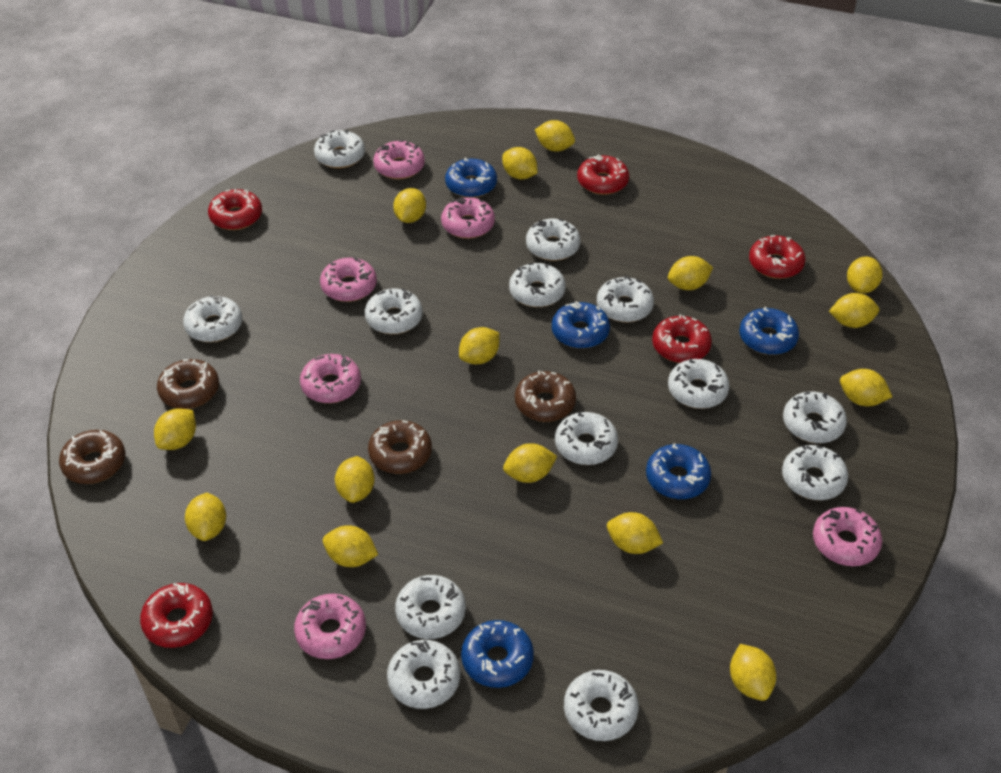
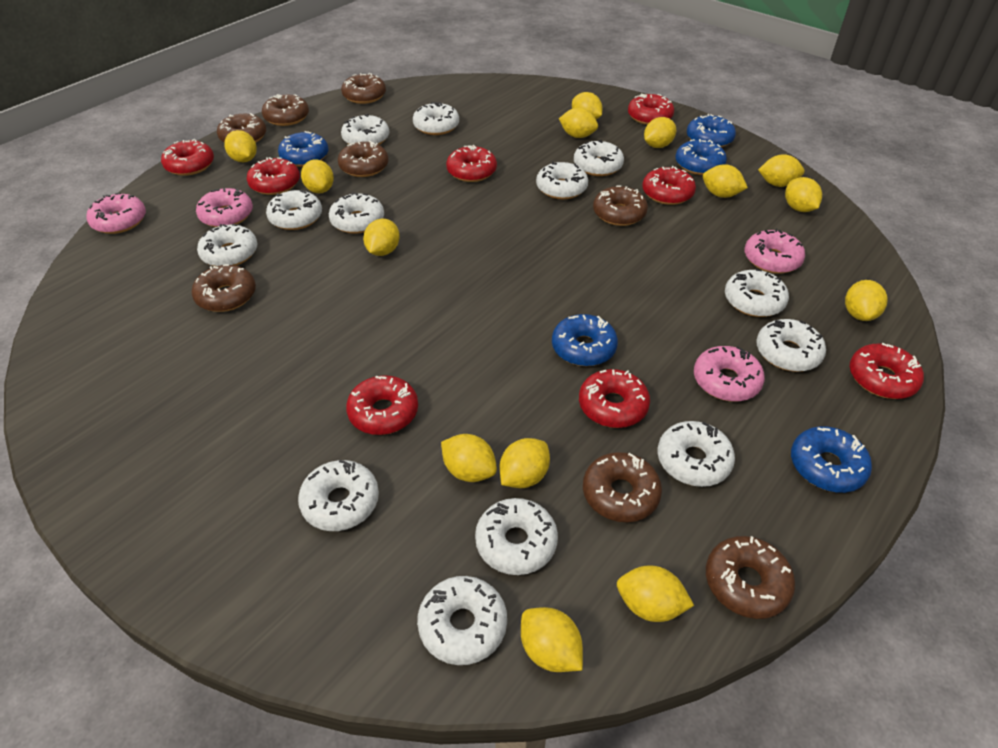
brown donut: [59,430,125,484] [157,359,219,409] [368,420,432,474] [515,370,576,422] = 4 -> [192,264,256,312] [217,113,266,142] [262,94,309,126] [338,141,389,177] [341,73,386,104] [583,452,662,522] [593,185,648,226] [706,536,795,619] = 8
pink donut: [294,593,366,659] [300,354,361,403] [320,257,377,302] [373,140,425,179] [441,197,495,239] [813,507,882,566] = 6 -> [86,193,146,234] [196,188,253,227] [694,346,765,402] [745,229,805,274] = 4
red donut: [140,583,213,648] [208,189,262,230] [577,155,629,195] [652,314,712,363] [749,235,806,279] = 5 -> [161,139,214,176] [247,157,300,195] [346,375,418,435] [446,145,497,182] [579,369,650,428] [628,94,674,125] [642,166,696,205] [850,343,924,399] = 8
yellow lemon: [154,408,196,450] [185,493,226,541] [323,525,378,567] [335,456,375,503] [393,188,426,223] [459,327,500,364] [502,147,538,180] [503,443,557,483] [535,120,575,152] [607,512,663,554] [668,256,713,290] [730,644,776,701] [829,293,879,328] [840,369,892,406] [847,256,883,293] = 15 -> [224,130,257,162] [301,159,334,193] [363,219,400,256] [441,434,497,482] [500,438,550,488] [521,607,583,672] [559,108,598,138] [572,92,602,120] [617,565,694,622] [644,117,676,148] [703,164,748,198] [758,154,804,187] [785,177,822,212] [845,280,888,321] = 14

